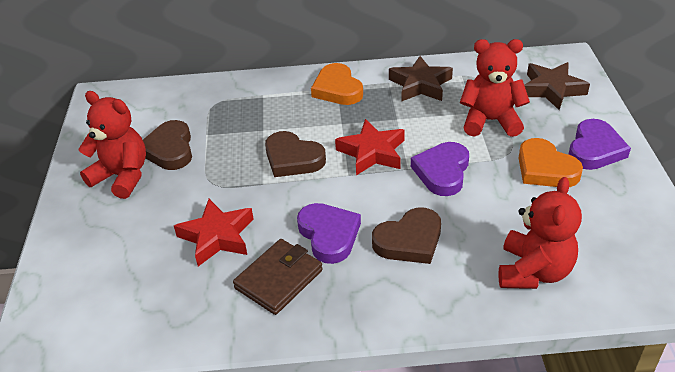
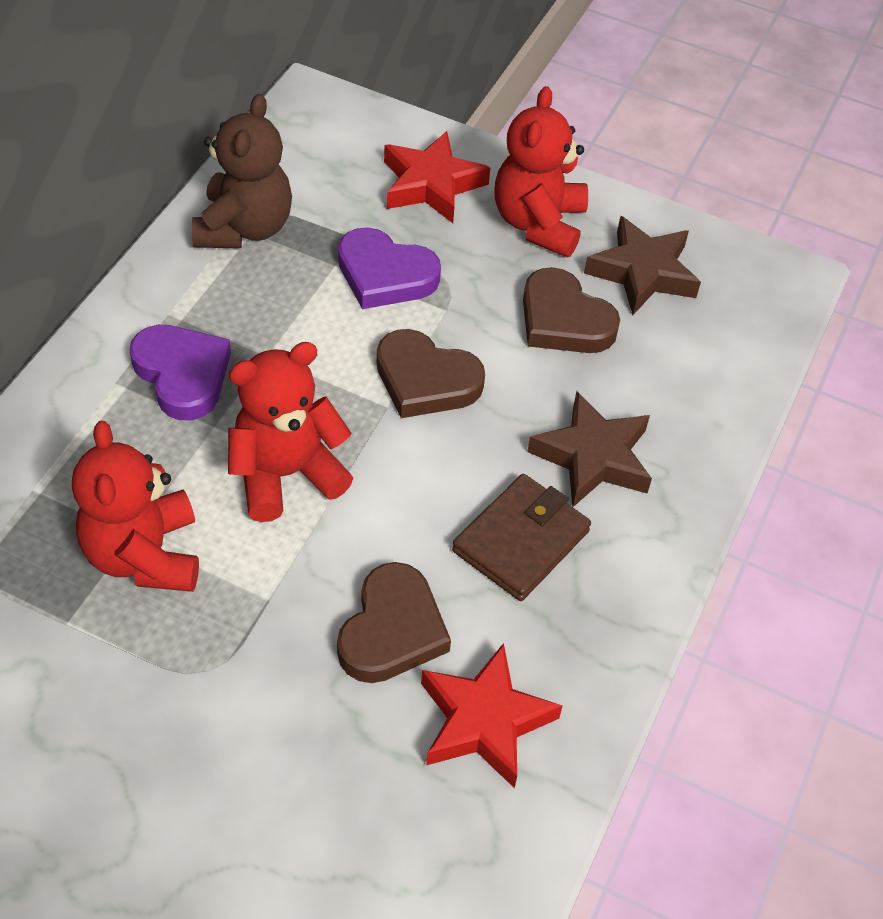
brown teddy bear: none = 0 -> [192,94,292,248] = 1
orange heart: [311,63,363,105] [519,138,583,187] = 2 -> none = 0
purple heart: [297,203,361,264] [411,142,469,196] [568,119,631,170] = 3 -> [129,325,231,420] [338,227,441,309] = 2

